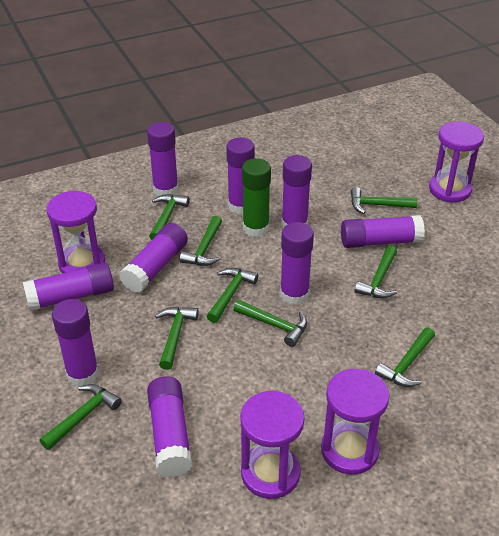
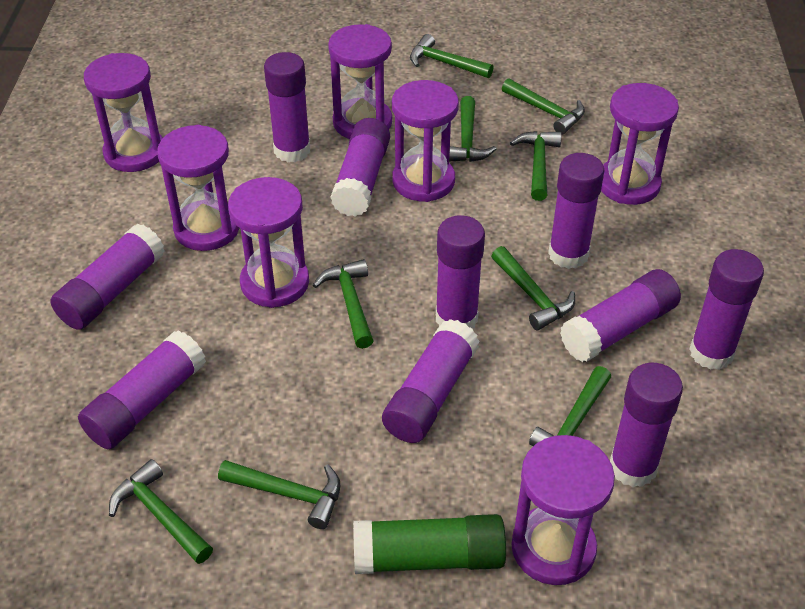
purple glue stick: [23,262,114,311] [52,299,99,387] [119,223,188,293] [147,122,179,196] [147,376,193,477] [226,137,255,214] [280,222,314,305] [281,155,312,228] [341,215,425,248] = 9 -> [50,224,165,330] [78,330,206,449] [264,52,310,162] [330,118,390,216] [382,319,480,443] [436,215,485,329] [548,153,605,269] [560,269,681,362] [610,363,683,487] [689,249,764,370] = 10
purple hourglass: [47,190,105,273] [240,391,305,499] [321,369,390,475] [429,121,484,202] = 4 -> [84,53,163,172] [157,125,239,251] [228,177,309,308] [328,24,392,139] [392,80,459,202] [511,435,615,585] [601,83,679,205] = 7

